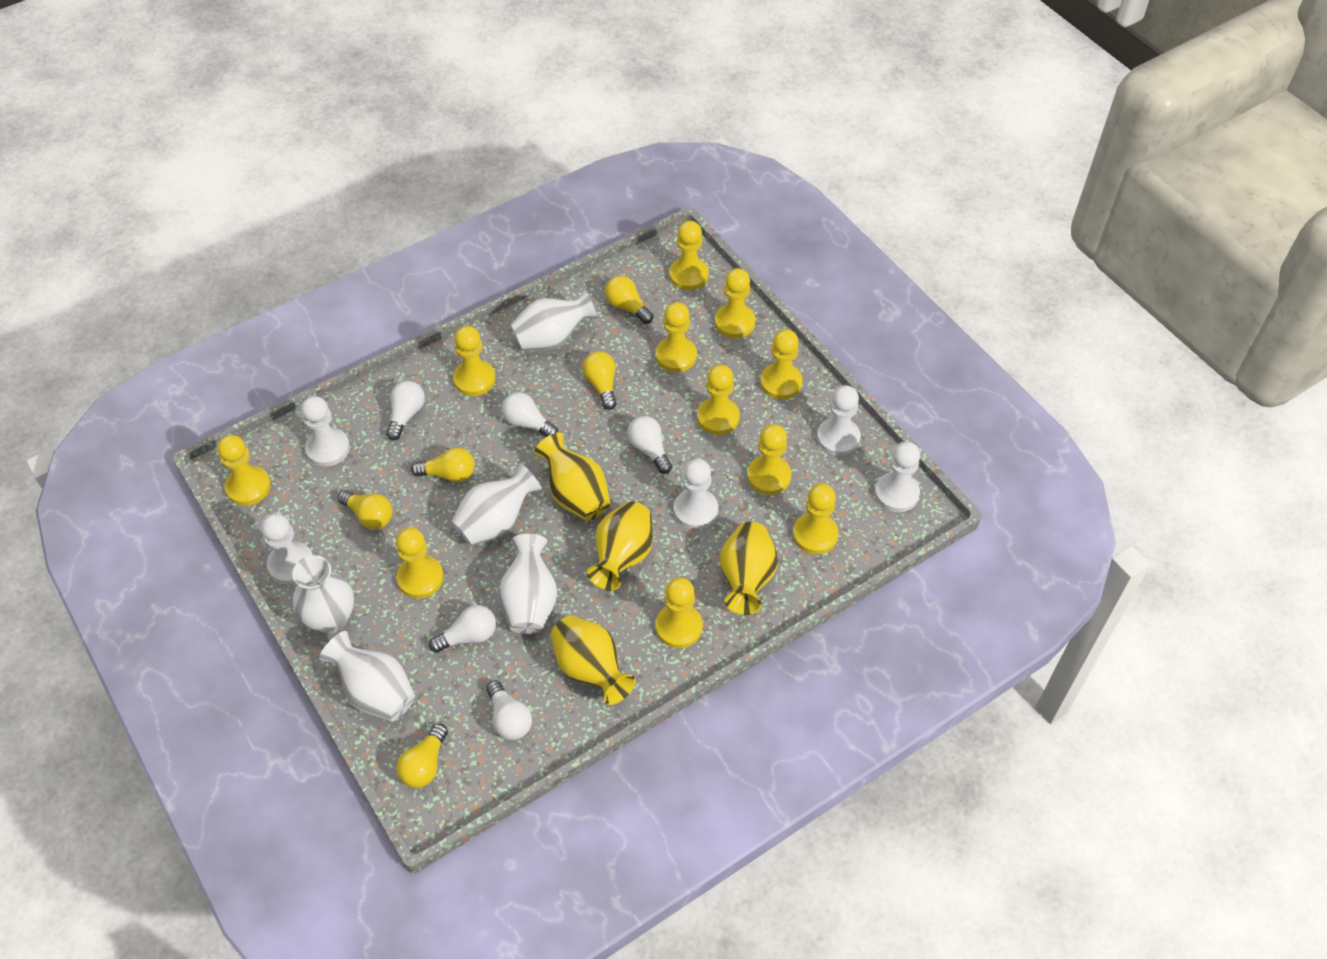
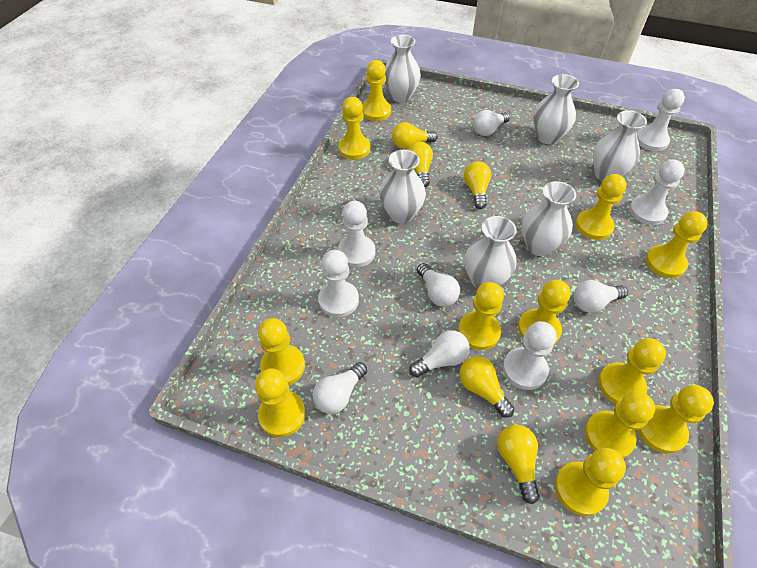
white vase: [292,555,354,633] [319,631,415,721] [451,463,542,546] [498,534,558,634] [510,289,598,351] = 5 -> [379,150,426,223] [385,35,421,102] [464,216,517,289] [522,181,576,256] [533,74,579,144] [593,110,647,181] = 6
yellow pawn: [218,435,271,506] [396,528,444,598] [453,326,496,396] [656,302,697,372] [656,577,703,648] [669,221,709,290] [697,364,740,435] [715,268,755,338] [747,424,791,495] [760,329,802,399] [793,483,839,554] = 11 -> [255,368,306,437] [258,318,305,385] [338,97,370,160] [362,60,391,121] [458,282,504,350] [518,280,571,344] [555,448,626,516] [576,174,627,240] [585,391,655,458] [598,338,666,404] [637,385,714,453] [646,211,708,278] = 12
yellow vase: [534,432,610,521] [551,615,636,705] [587,501,653,591] [719,522,778,615] = 4 -> none = 0

